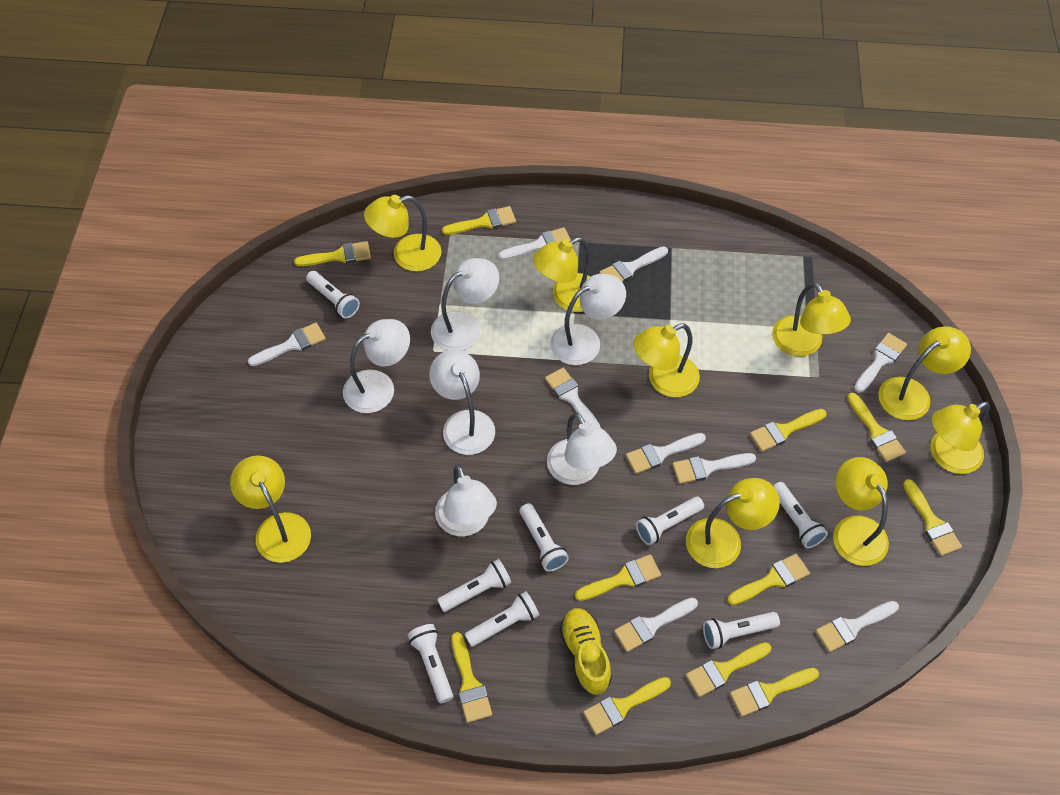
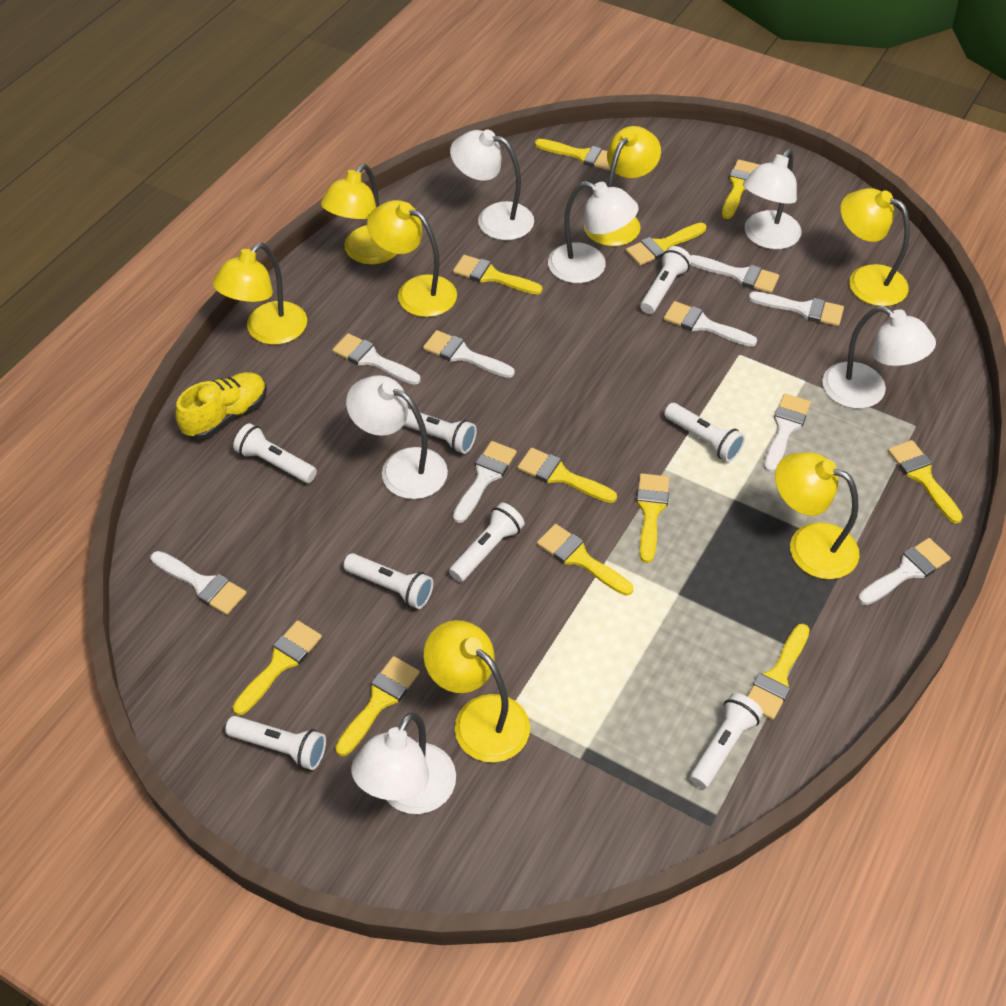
yellow lamp: [230,455,311,563] [364,195,441,271] [533,237,591,312] [633,324,700,397] [686,478,780,568] [772,282,851,357] [833,457,889,566] [878,326,971,420] [931,402,990,474] = 9 -> [213,243,307,345] [321,164,397,264] [367,200,457,317] [424,620,530,762] [584,126,661,246] [775,452,860,579] [840,188,910,306] = 7

